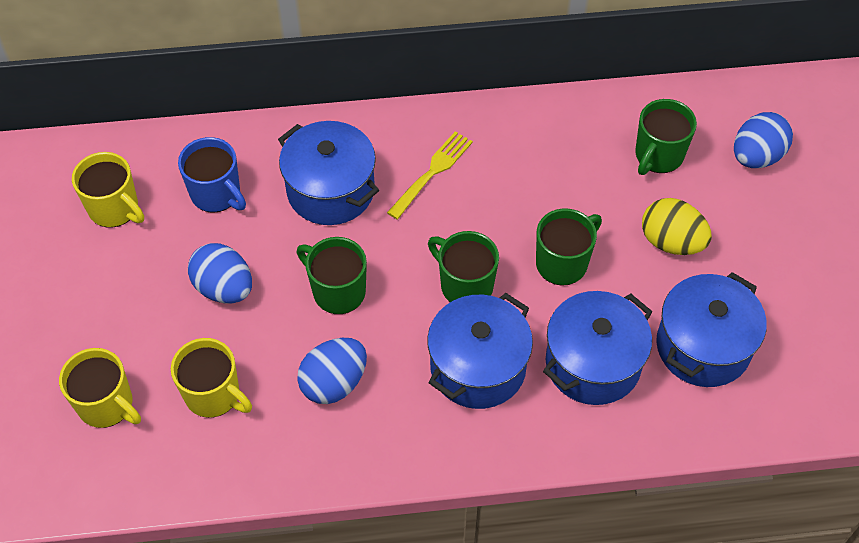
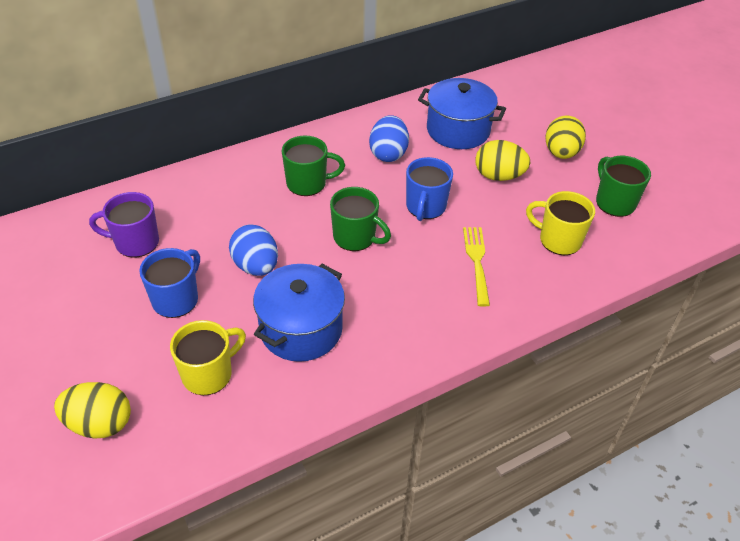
blue egg: [188,243,252,303] [297,338,367,404] [734,112,793,168] = 3 -> [229,225,278,276] [369,115,409,162] = 2
blue mug: [178,137,246,213] = 1 -> [139,248,200,318] [406,157,453,221] = 2
blue pot: [278,121,379,225] [427,293,533,409] [543,291,652,405] [656,272,767,387] = 4 -> [253,264,345,362] [418,78,506,149] = 2
green mug: [296,237,367,314] [428,231,499,302] [536,208,602,286] [635,99,697,175] = 4 -> [282,136,345,196] [330,187,391,251] [596,156,651,217] = 3
purple mug: none = 0 -> [89,192,159,258] = 1
yellow egg: [642,198,712,255] = 1 -> [54,382,131,439] [476,140,530,181] [545,116,586,159] = 3
yellow mug: [59,348,141,428] [72,152,144,228] [171,338,252,418] = 3 -> [170,320,246,395] [526,191,595,255] = 2

